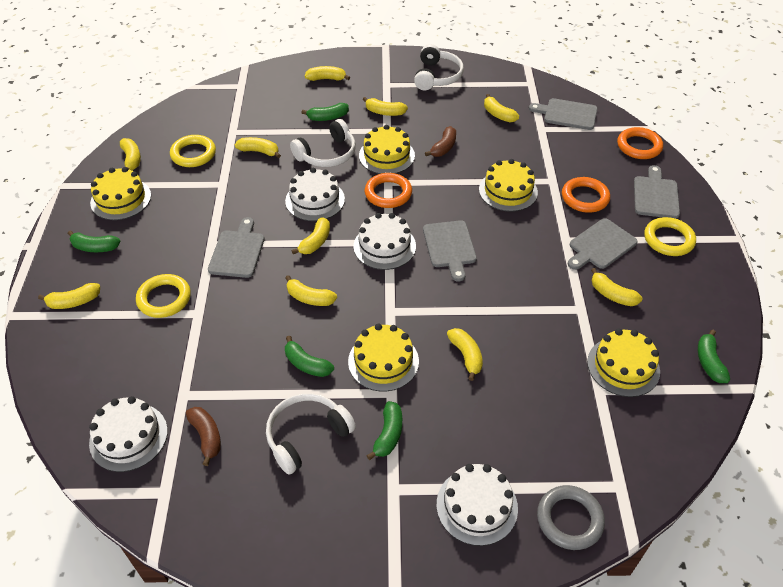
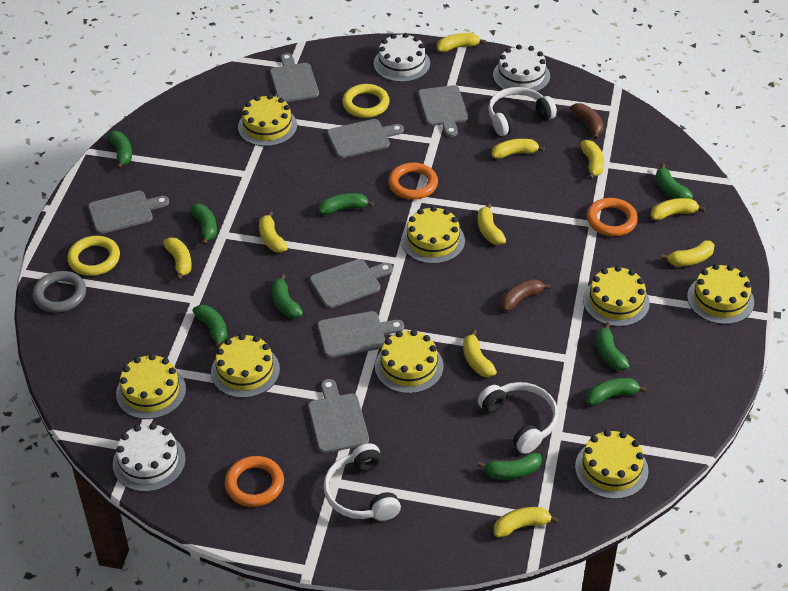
green banana: [68,231,121,252] [285,336,334,377] [301,103,349,121] [366,401,402,460] [698,330,730,383] = 5 -> [107,131,132,169] [190,204,217,245] [193,305,227,349] [272,274,303,318] [319,193,374,215] [478,453,542,480] [587,378,647,405] [596,323,630,371] [656,163,693,199] = 9
grey cutting board: [208,217,265,278] [423,220,477,282] [529,98,598,130] [568,218,638,270] [634,165,680,219] = 5 -> [88,191,169,234] [270,53,319,102] [308,379,369,453] [310,259,393,308] [318,311,404,358] [327,119,404,158] [418,85,468,137] = 7
white cake: [89,396,168,472] [285,168,345,221] [353,213,416,270] [437,464,518,546] = 4 -> [113,423,185,492] [374,33,430,82] [493,44,550,92] = 3
yellow cake: [90,167,151,220] [348,323,419,392] [359,125,415,174] [479,159,538,212] [587,329,660,397] = 5 -> [116,354,186,419] [211,334,280,398] [238,94,297,146] [375,330,444,394] [401,206,465,264] [575,430,648,499] [583,266,650,327] [687,264,754,324] = 8
yellow ring: [136,274,191,318] [170,135,216,167] [644,217,696,256] = 3 -> [67,236,120,276] [342,84,390,118] = 2

